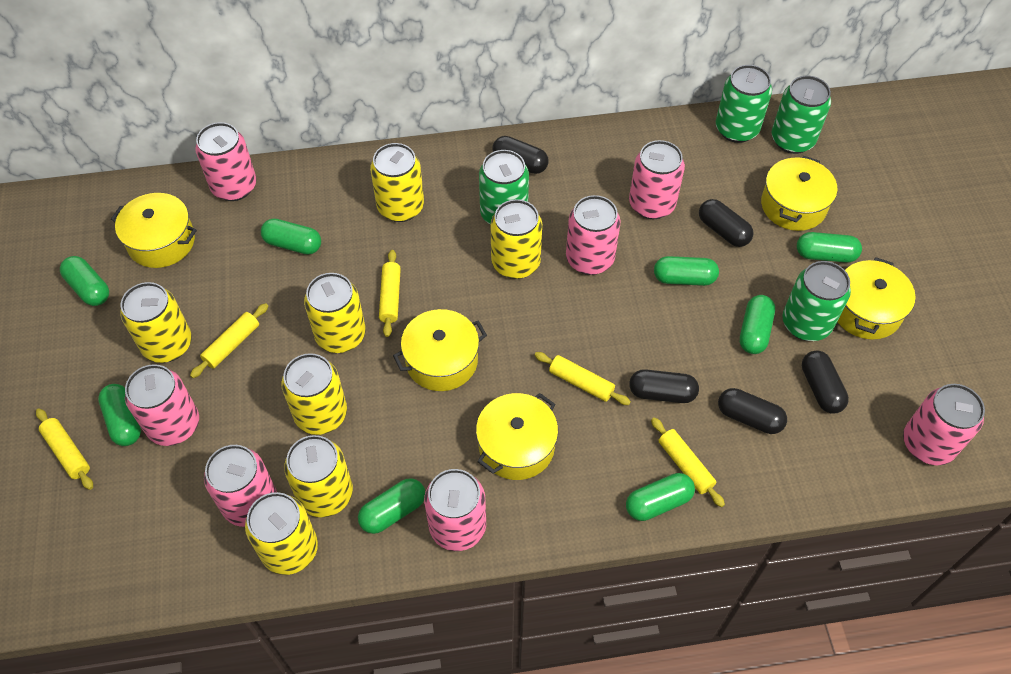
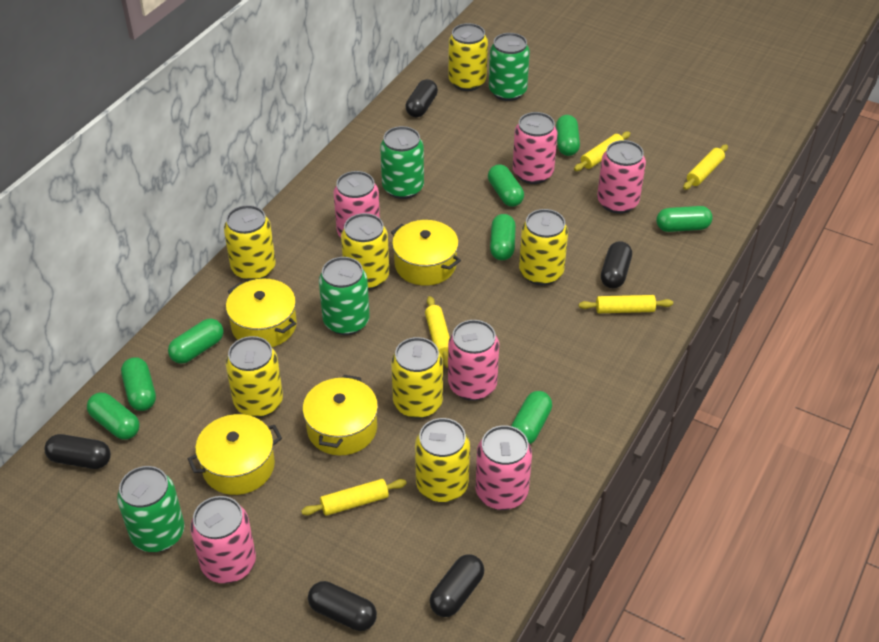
pink can: [125,364,199,446] [195,122,256,201] [204,445,277,527] [424,469,486,551] [566,195,621,275] [629,140,685,219] [903,384,985,465] = 7 -> [190,496,256,583] [334,171,380,238] [448,320,499,401] [476,425,532,510] [513,112,557,184] [597,140,646,214] = 6
yellow pot: [111,193,197,268] [393,309,487,391] [476,393,558,480] [761,156,837,231] [837,257,915,340] = 5 -> [188,414,282,495] [226,279,297,347] [303,375,378,455] [391,220,461,286] = 4

